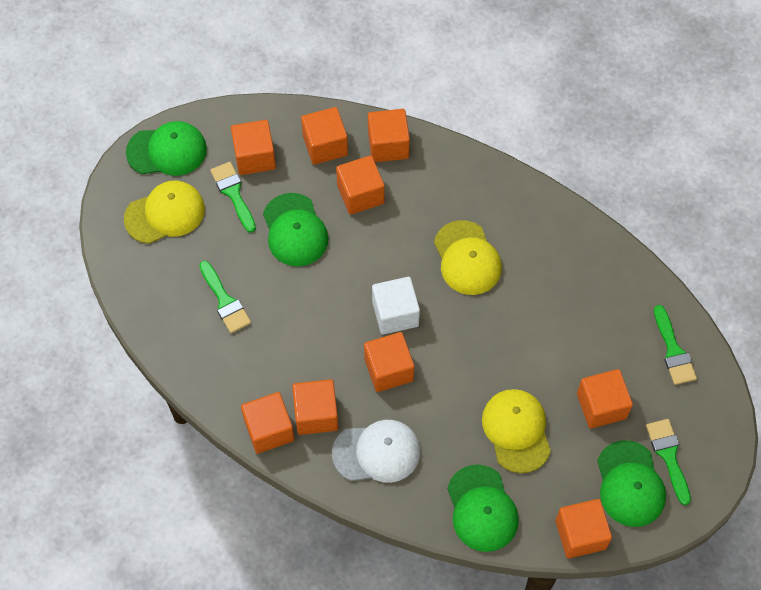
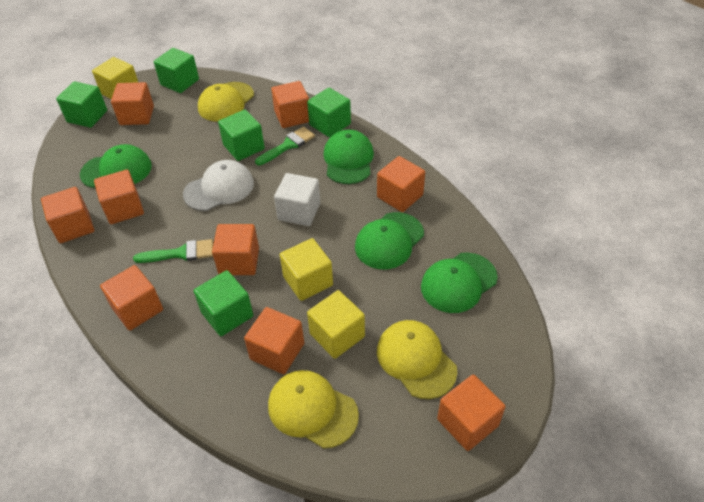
green brush: [199,261,251,333] [210,162,256,233] [646,419,691,505] [654,305,697,385] = 4 -> [133,239,213,263] [255,127,315,166] = 2
green cube: none = 0 -> [56,81,107,128] [154,48,199,93] [194,270,253,336] [218,110,265,161] [307,88,351,138] = 5
yellow cube: none = 0 -> [92,57,138,99] [280,238,333,301] [307,290,365,359] = 3

